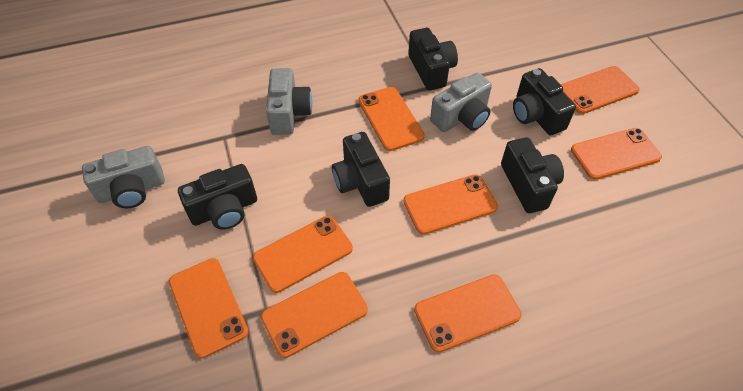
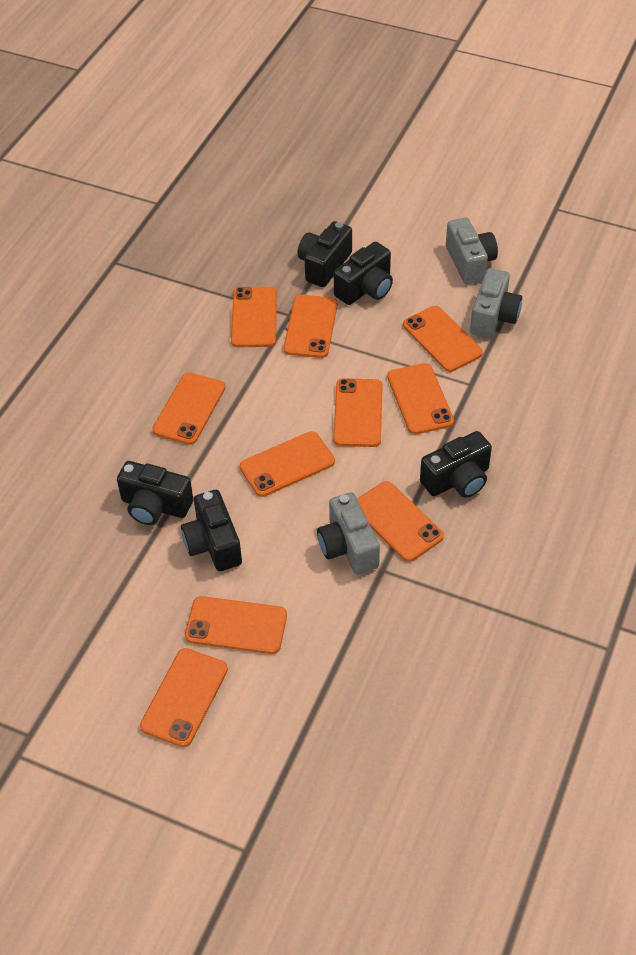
orange phone: [169,258,249,358] [253,216,353,293] [261,272,368,358] [358,87,425,151] [403,174,498,235] [414,274,521,352] [561,66,640,114] [571,128,662,180] = 8 -> [140,648,228,747] [152,372,225,445] [185,596,287,654] [231,287,277,347] [240,431,335,497] [284,295,338,358] [333,378,383,447] [357,481,444,562] [387,363,454,435] [403,306,483,372] = 10

